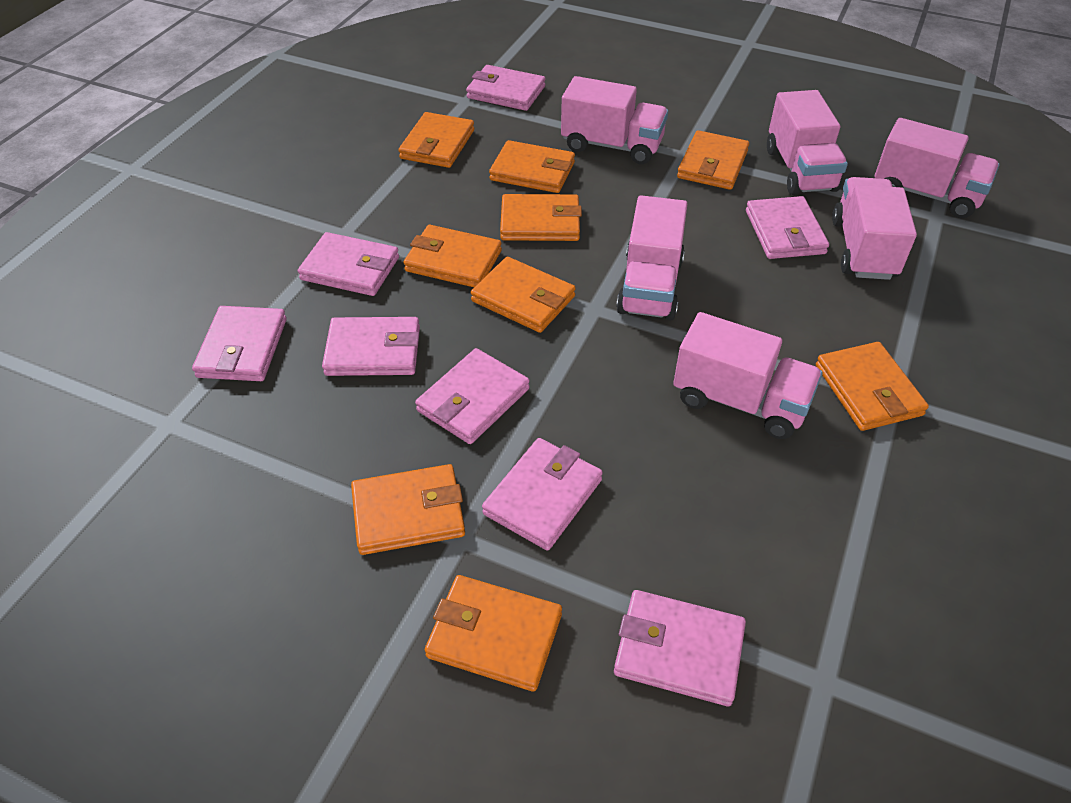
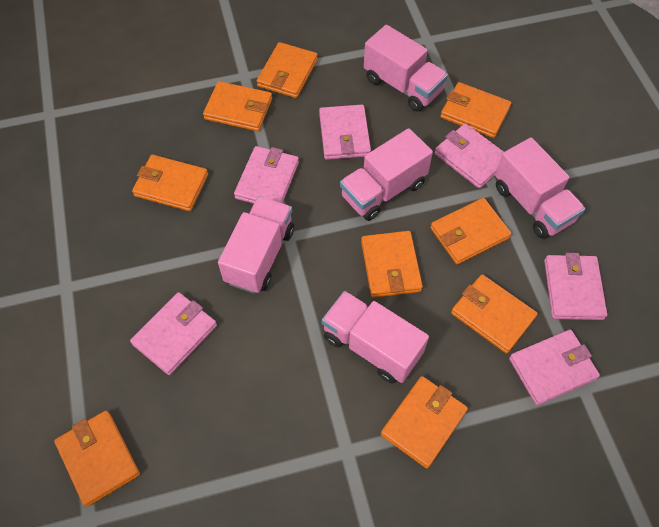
pink truck: [561,76,668,164] [616,195,687,321] [673,312,823,439] [767,90,848,195] [832,177,917,280] [875,118,999,218] = 6 -> [218,196,294,293] [322,291,429,384] [340,128,433,221] [364,25,448,111] [495,138,585,239] = 5
pink wallet: [192,306,287,381] [298,232,399,296] [322,317,420,376] [415,348,530,444] [466,65,545,111] [482,438,603,551] [614,590,746,706] [746,196,829,259] = 8 -> [130,292,217,375] [234,146,299,204] [319,105,371,160] [434,124,504,189] [509,330,600,405] [544,252,607,320] = 6

